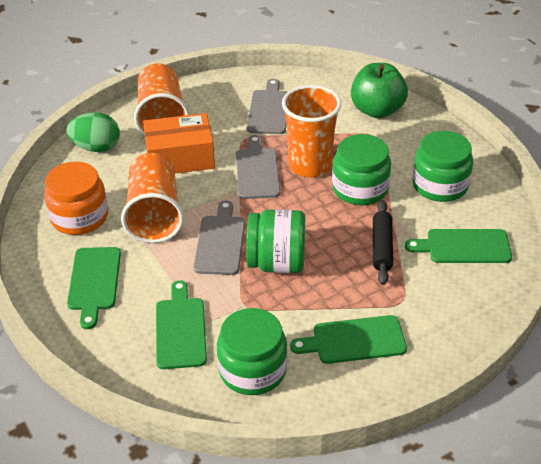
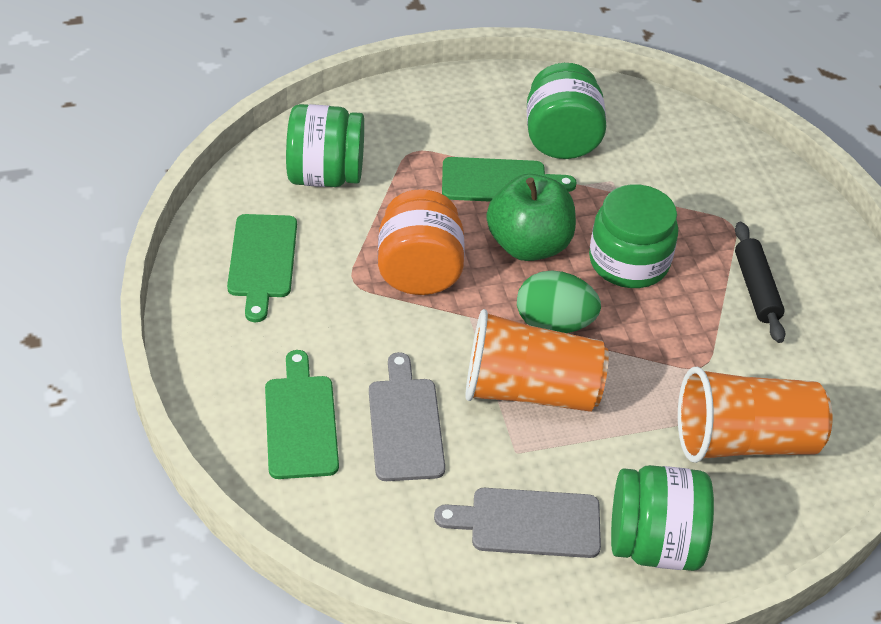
green cutting board: [67,247,121,329] [156,280,207,369] [290,315,407,364] [405,229,512,263] = 4 -> [227,214,297,322] [265,350,339,479] [442,157,577,202] = 3
grey cutting board: [193,201,245,275] [236,135,280,199] [247,79,287,134] = 3 -> [369,352,445,481] [434,488,601,558] = 2
orange box: [143,113,215,174] = 1 -> none = 0
orange cup: [121,153,184,243] [134,63,189,136] [282,85,341,177] = 3 -> [465,309,609,412] [678,367,833,463] = 2

